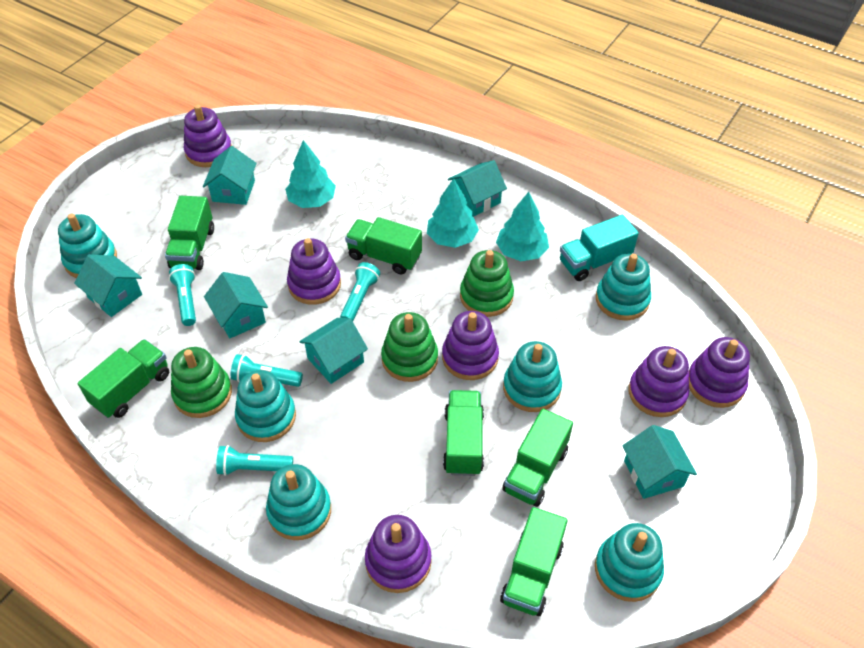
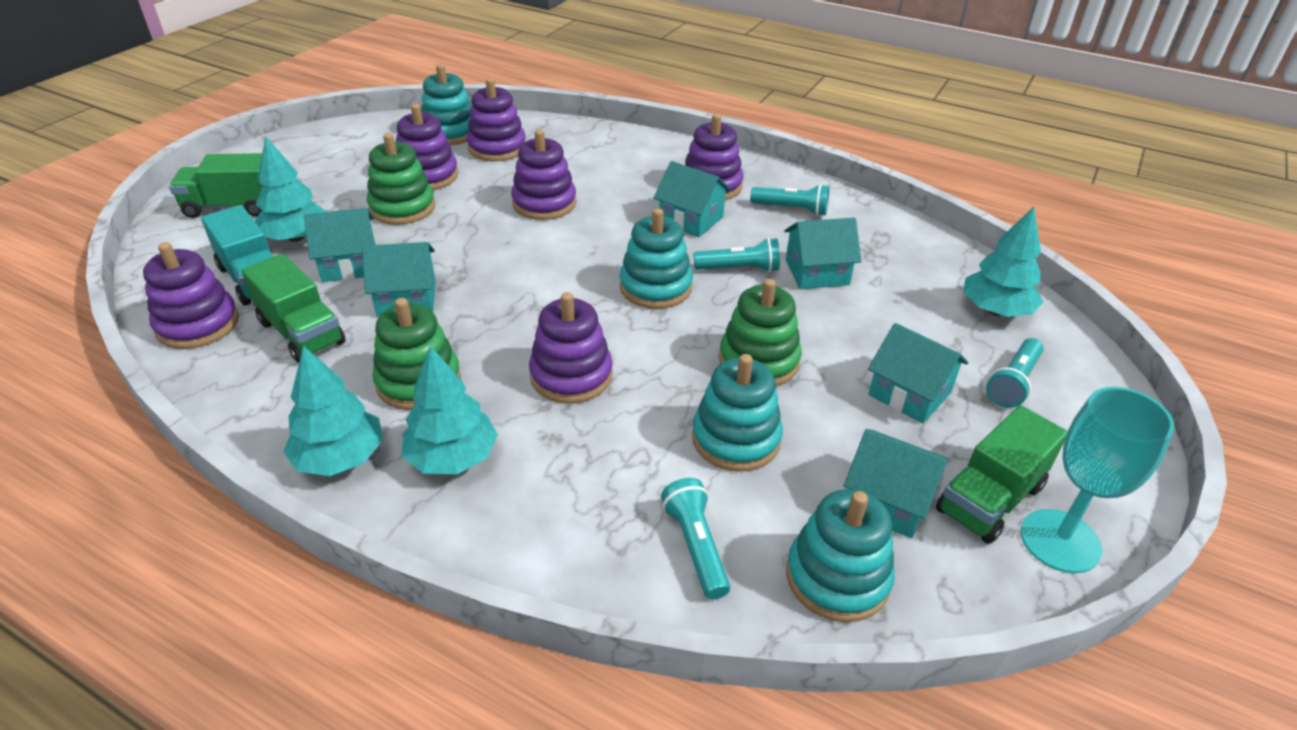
green truck: [78,339,169,418] [165,196,214,270] [345,217,422,275] [443,390,484,476] [500,507,568,616] [502,409,573,507] = 6 -> [169,153,263,218] [241,254,345,363] [936,405,1068,544] = 3
turquoise goblet: none = 0 -> [1021,387,1175,573] = 1
turquoise stacking toy: [58,214,117,278] [235,370,296,442] [266,464,331,540] [503,341,562,412] [595,523,664,602] [596,254,651,321] = 6 -> [421,64,472,145] [620,208,693,309] [692,354,783,471] [786,489,895,622] = 4
turquoise tree: [285,140,336,208] [427,178,479,248] [496,192,549,261] = 3 -> [255,136,326,242] [283,346,383,476] [402,346,498,474] [963,207,1043,317] = 4

